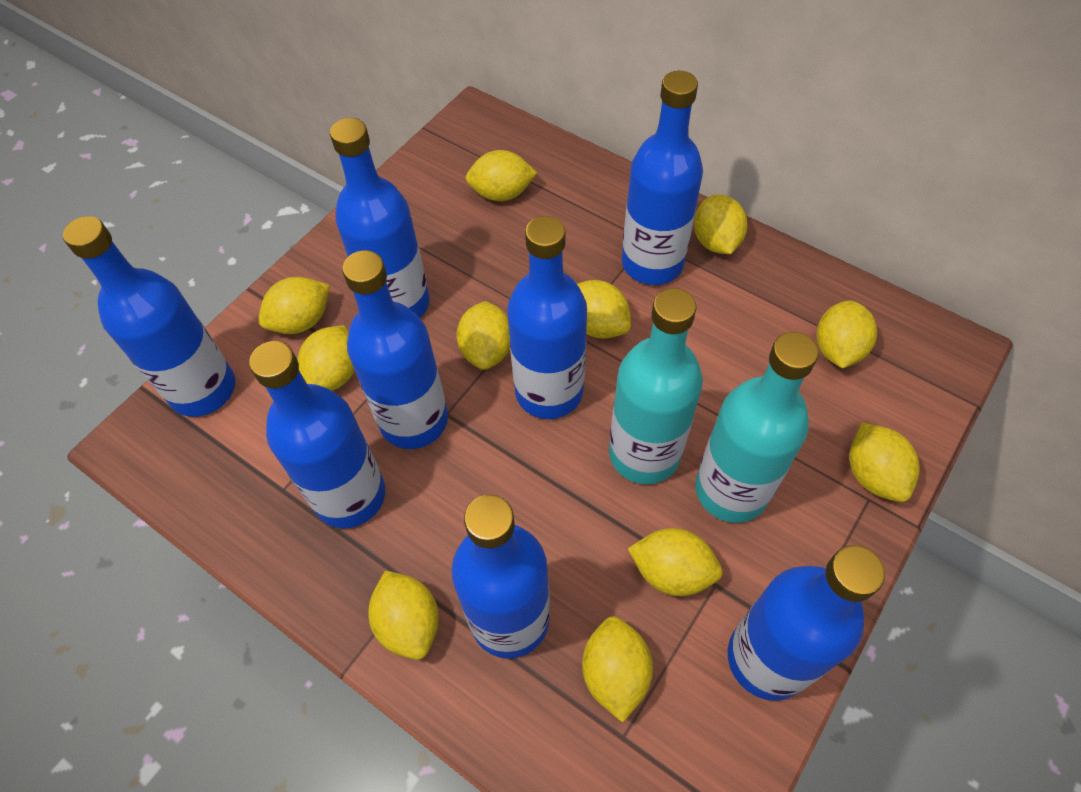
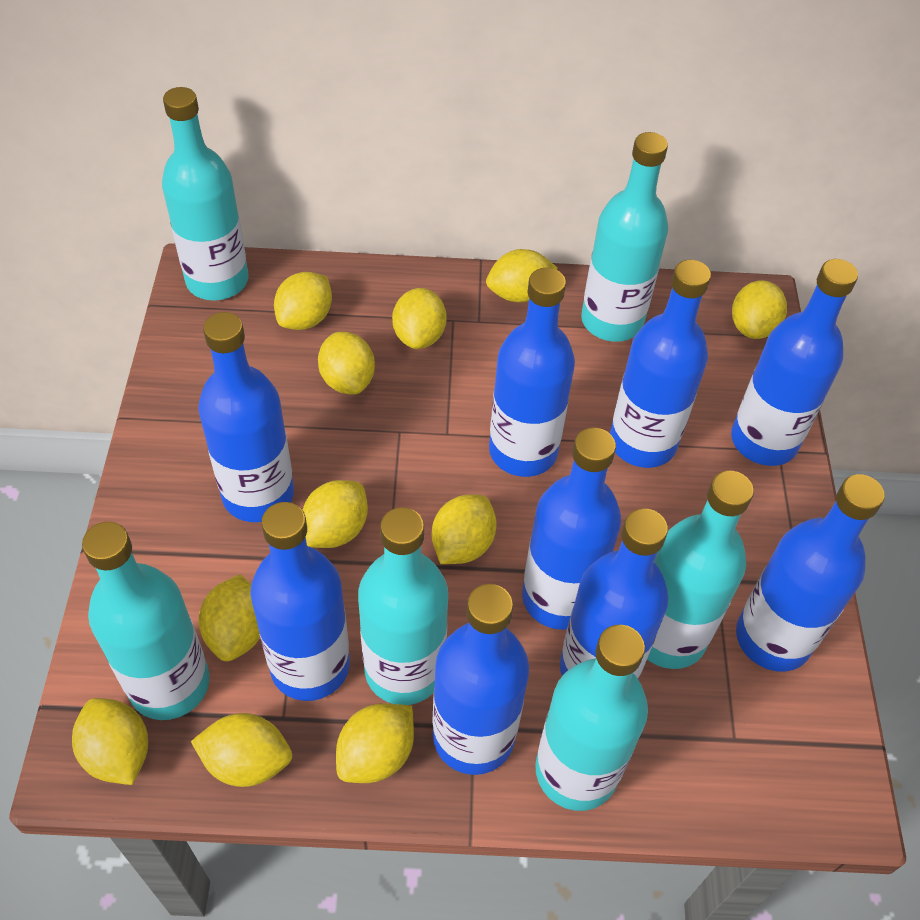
blue bottle: [63,216,235,417] [249,341,385,528] [330,118,430,318] [342,250,448,449] [452,495,550,659] [507,216,587,419] [622,71,703,285] [728,545,885,701] = 8 -> [198,312,294,522] [250,502,350,701] [432,584,529,775] [489,268,575,477] [522,427,621,630] [560,508,669,678] [610,260,711,468] [731,259,858,466] [736,474,885,672] = 9
turquoise bottle: [609,288,703,484] [695,332,819,523] = 2 -> [82,522,210,720] [162,87,249,300] [358,507,448,705] [535,625,648,811] [581,132,668,342] [647,471,754,669] = 6

